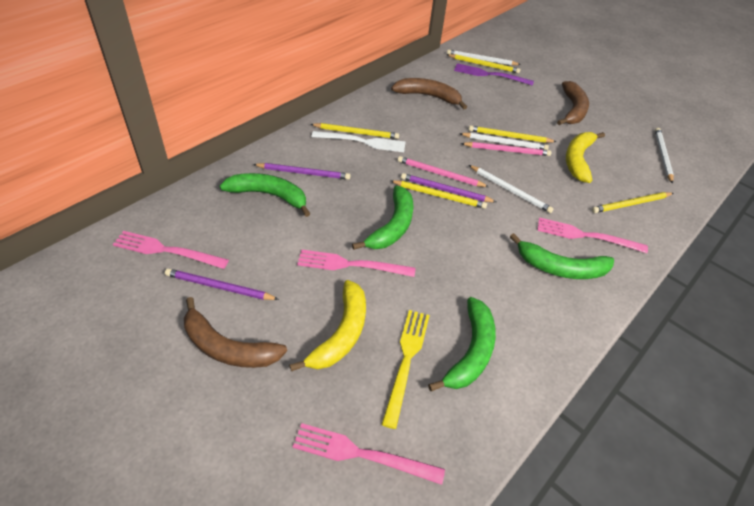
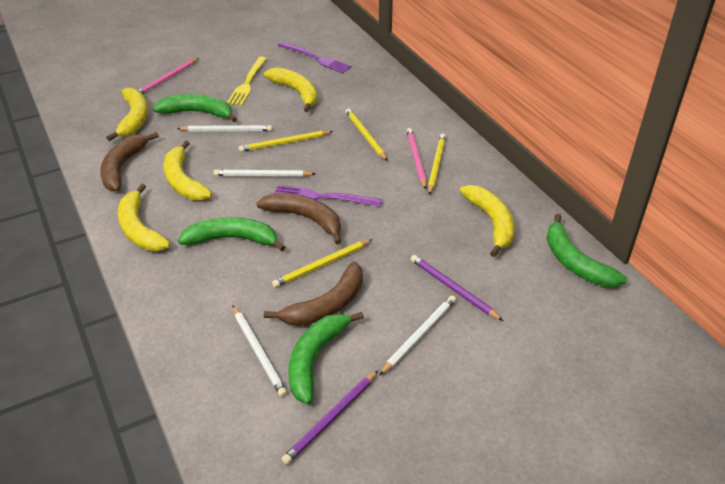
pink fork: [113,231,229,269] [293,423,445,485] [297,250,415,277] [537,217,648,253] = 4 -> none = 0
purple fork: [454,63,534,86] = 1 -> [275,185,382,207] [278,42,352,73] = 2
purple pencil: [165,268,279,300] [253,163,351,180] [401,173,496,202] = 3 -> [282,371,378,465] [411,255,503,321] = 2
white fork: [312,131,406,152] = 1 -> none = 0
yellow banana: [289,280,366,371] [566,132,605,183] = 2 -> [106,87,148,141] [118,184,170,251] [164,140,212,200] [264,67,317,112] [460,185,515,257] = 5
yellow pencil: [310,123,399,139] [391,180,487,209] [447,54,520,73] [469,125,557,143] [592,192,673,213] = 5 -> [239,131,333,152] [272,239,373,288] [345,108,387,161] [428,133,446,195] = 4

